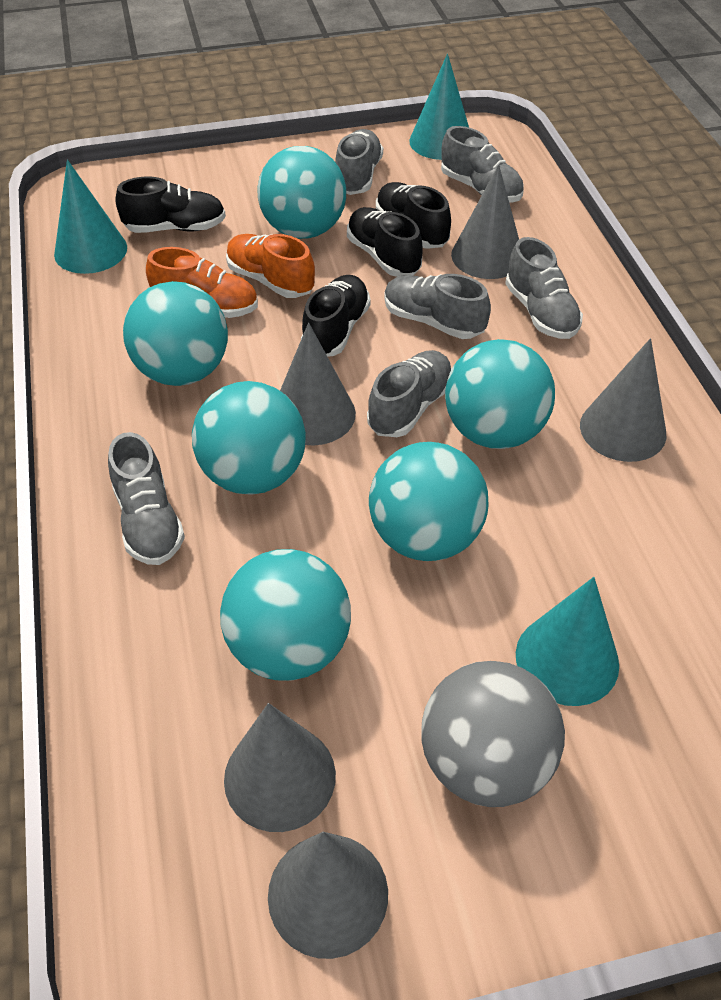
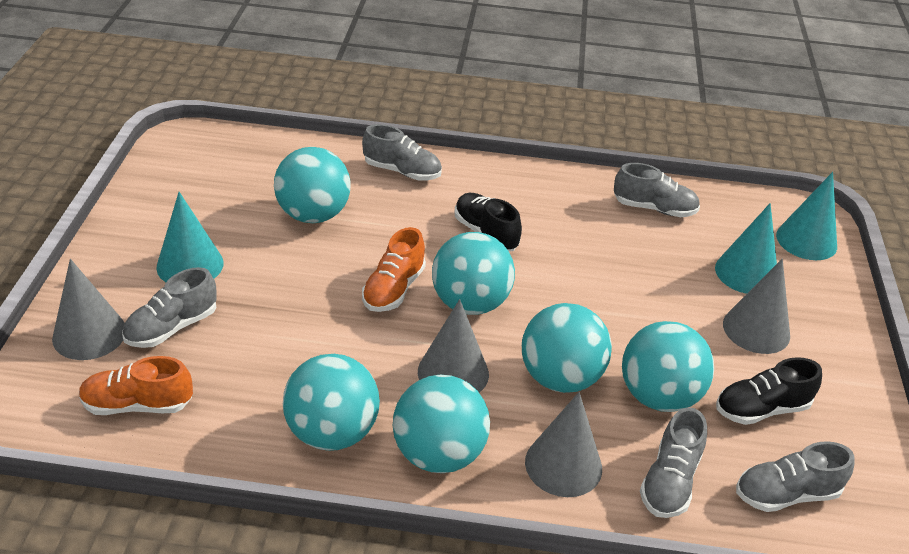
black shoe: [115,177,226,233] [301,275,371,357] [347,207,423,277] [376,182,451,249] = 4 -> [455,193,522,251] [716,357,822,425] = 2
grey ball: [421,661,565,807] = 1 -> none = 0
grey cone: [224,703,336,832] [268,832,388,959] [280,323,356,445] [451,165,519,279] [580,338,666,462] = 5 -> [52,259,124,360] [418,299,489,393] [525,392,602,497] [723,259,790,354] = 4
grey shoe: [108,432,185,565] [335,129,383,195] [367,350,452,437] [384,274,491,339] [441,126,524,203] [505,237,583,339] = 6 -> [122,267,217,348] [362,124,442,181] [614,163,700,217] [640,407,707,518] [736,441,855,512] = 5

